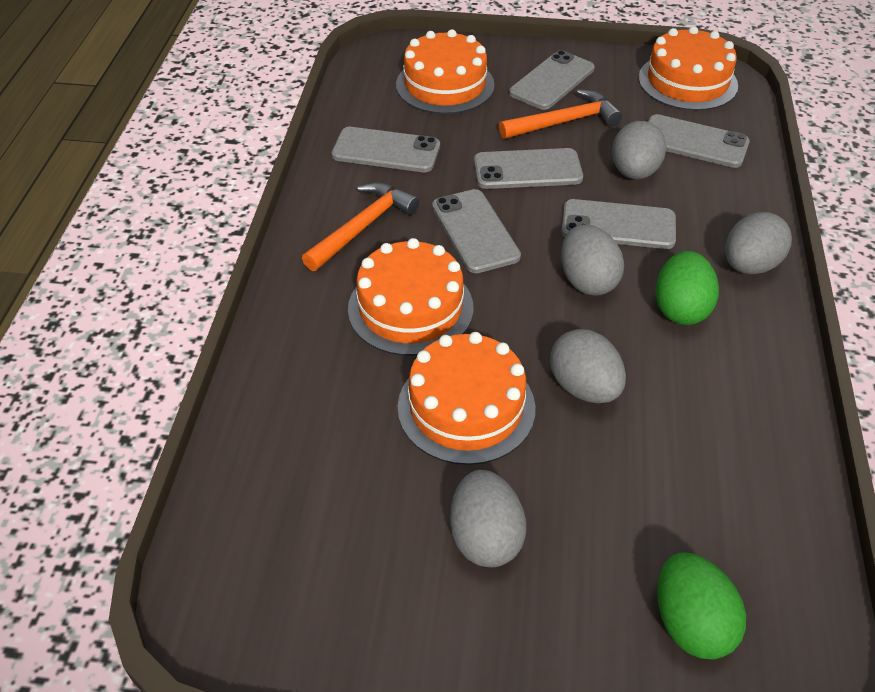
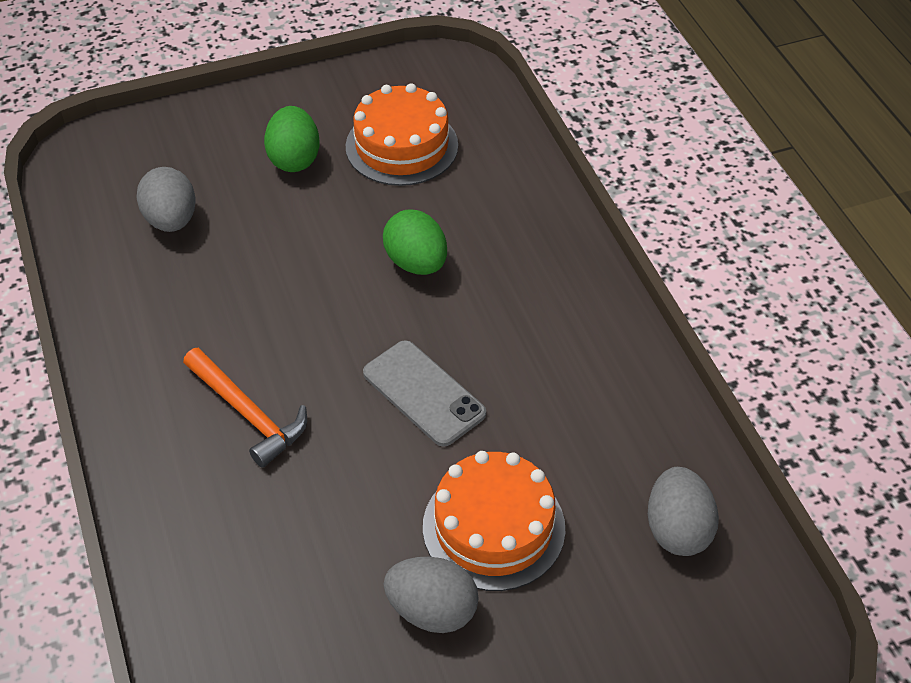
grey egg: [450,470,526,567] [550,329,626,403] [561,224,624,296] [612,121,666,179] [725,212,792,275] = 5 -> [136,167,196,232] [384,557,479,633] [648,467,719,556] = 3
grey phone: [332,127,440,172] [432,189,521,273] [474,148,583,189] [509,50,595,110] [562,199,676,249] [648,114,750,168] = 6 -> [363,340,486,447] = 1
orange cake: [348,238,474,356] [396,29,495,114] [398,332,535,465] [638,26,738,111] = 4 -> [346,83,458,186] [423,451,565,591] = 2
orange hammer: [302,182,419,271] [499,89,622,139] = 2 -> [183,348,307,468] = 1

